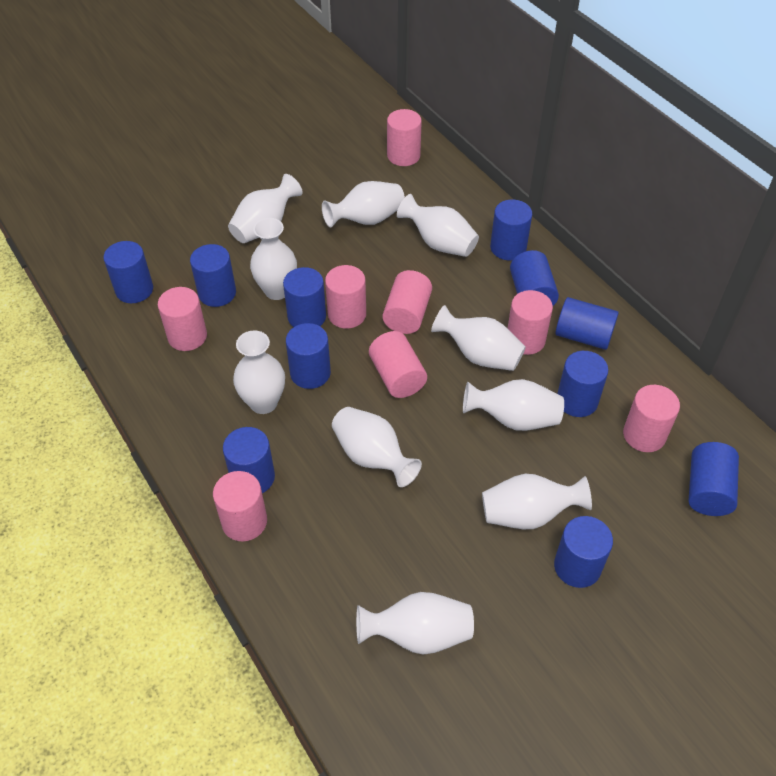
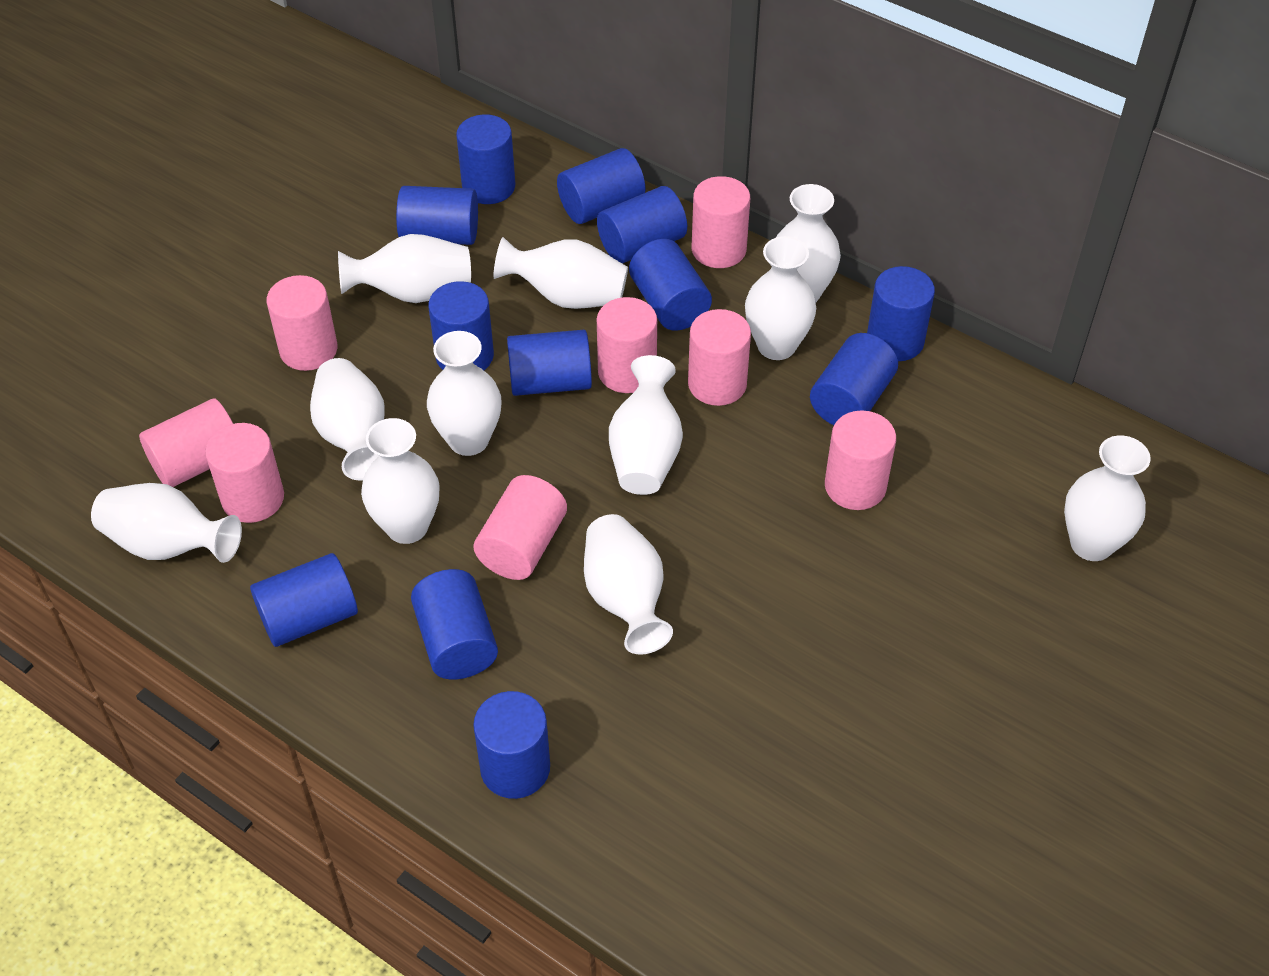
blue cylinder: [103,241,153,303] [190,244,236,307] [223,427,275,493] [283,267,326,327] [286,323,331,389] [490,200,532,260] [510,250,559,306] [554,516,613,588] [555,297,619,350] [557,351,608,417] [688,442,739,516] = 11 -> [250,553,358,647] [396,186,478,245] [411,569,498,680] [428,281,494,370] [456,115,515,204] [473,691,550,799] [507,330,592,396] [557,148,645,224] [597,186,687,264] [629,239,712,331] [810,333,898,425] [867,266,935,361] = 12
white vase: [228,174,303,243] [233,330,285,414] [250,218,297,300] [322,181,405,228] [332,407,422,487] [356,592,474,655] [397,194,479,257] [431,305,526,371] [463,379,564,431] [482,474,592,529] = 10 -> [91,483,242,563] [310,358,385,481] [338,234,471,303] [361,418,440,544] [427,331,502,456] [494,237,628,309] [584,514,673,655] [609,355,683,495] [745,236,816,360] [777,184,841,303] [1064,436,1151,561] = 11

